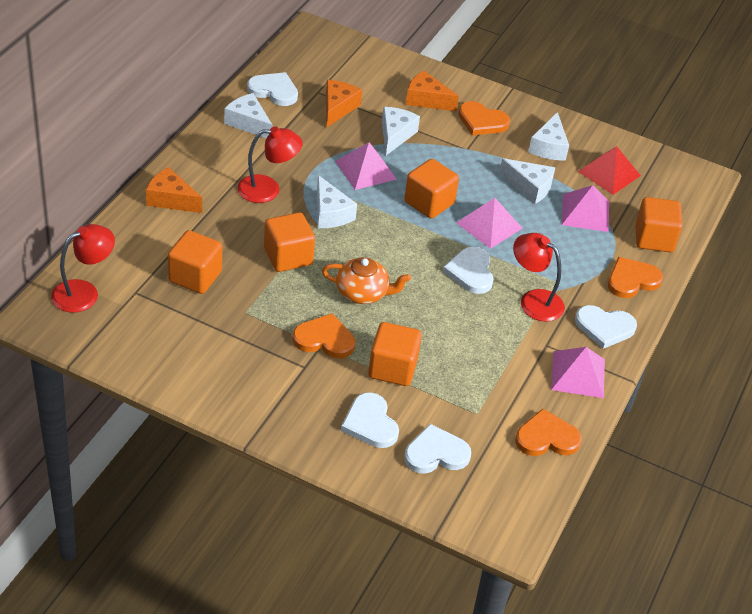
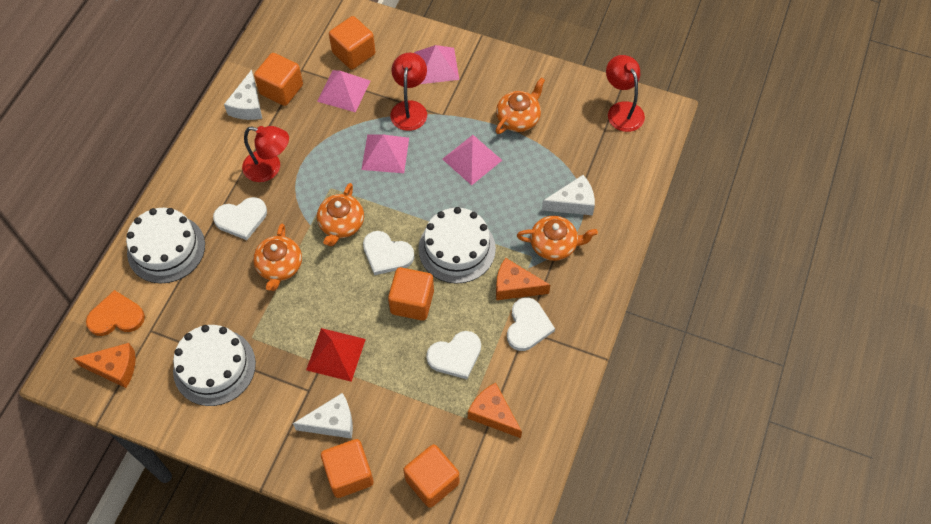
orange heart: [293,313,355,359] [458,101,510,136] [515,409,582,456] [608,257,663,298] = 4 -> [86,290,145,336] = 1
orange teapot: [322,257,411,304] = 1 -> [253,223,302,291] [317,183,364,246] [496,77,545,134] [517,216,598,261] = 4
white cake: none = 0 -> [126,208,205,284] [173,325,256,406] [419,207,496,284] = 3
white cheese: [224,93,272,138] [317,175,357,228] [382,107,420,155] [499,158,555,204] [528,112,569,161] = 5 -> [224,70,262,120] [293,393,353,439] [542,175,595,215] = 3
white heart: [247,72,298,106] [341,392,399,448] [404,424,471,474] [443,246,494,294] [575,305,637,349] = 5 -> [213,197,267,240] [363,231,414,275] [426,331,481,379] [507,297,555,351] = 4

